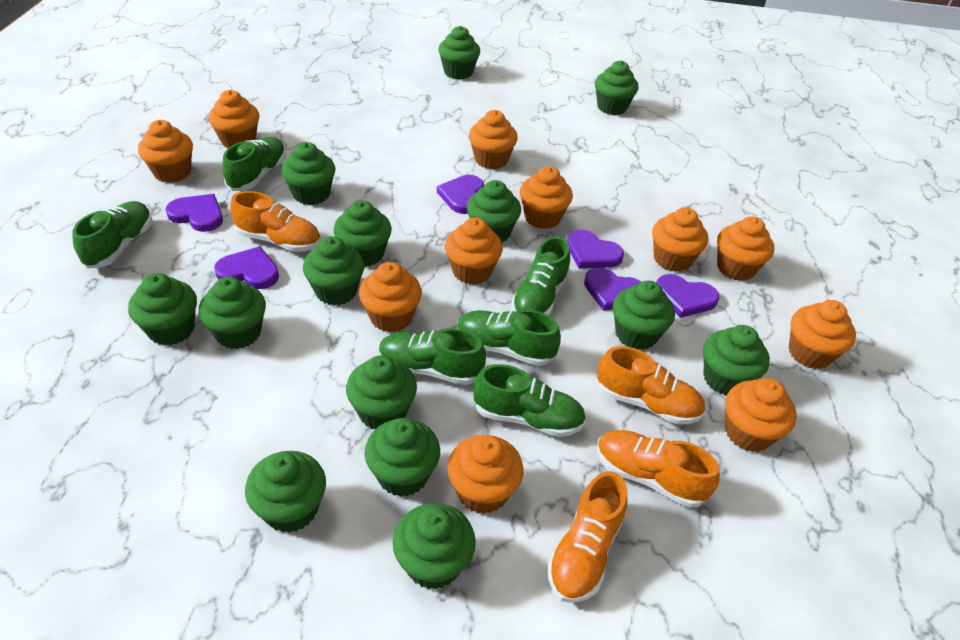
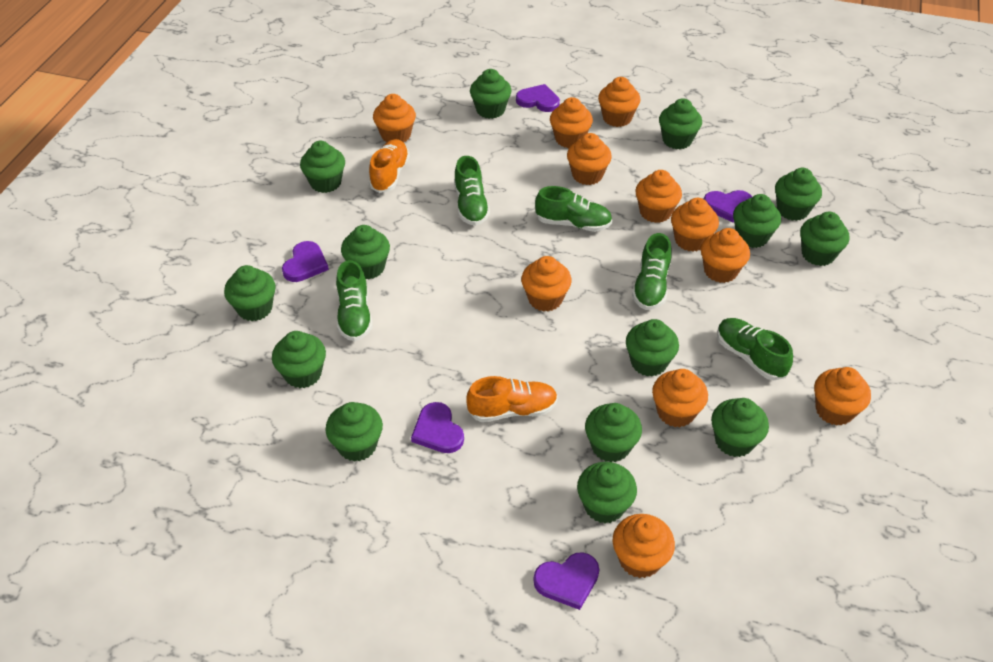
green shoe: [72,201,152,269] [223,137,286,191] [379,328,486,385] [457,310,561,366] [473,364,586,437] [511,236,570,316] = 6 -> [336,260,373,341] [454,156,490,226] [535,186,612,232] [632,233,672,310] [717,318,793,380] = 5
orange shoe: [230,191,321,252] [547,471,627,603] [596,346,705,424] [597,430,720,508] = 4 -> [369,139,410,193] [466,376,558,422] = 2
purple heart: [166,194,223,232] [214,247,279,289] [437,175,484,214] [567,230,624,269] [584,267,641,311] [656,274,719,318] = 6 -> [282,241,329,282] [411,402,464,453] [516,84,560,112] [533,552,599,610] [704,190,752,223] = 5

